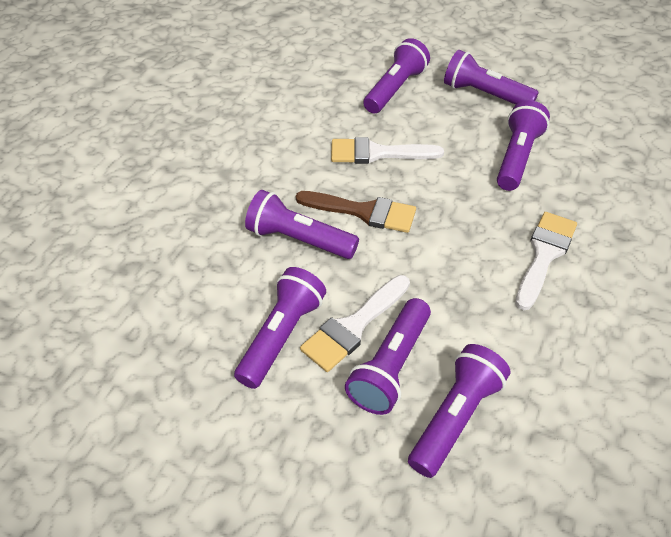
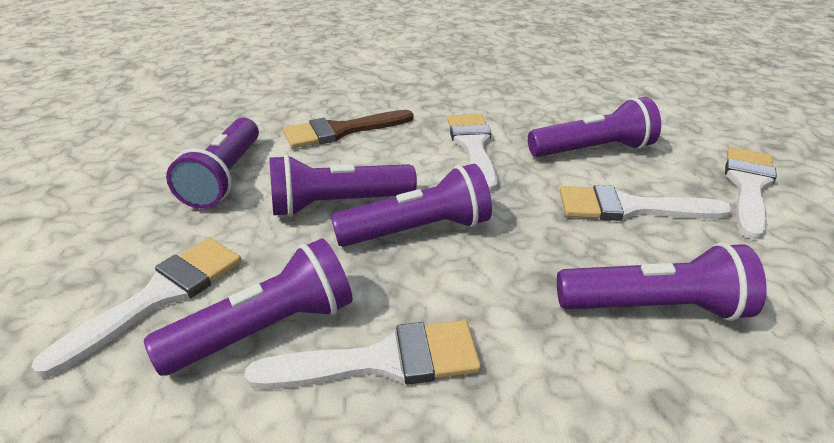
purple flashlight: [234,267,326,389] [245,190,359,259] [345,298,431,415] [363,38,430,114] [408,344,511,478] [444,50,539,105] [497,100,550,191] = 7 -> [144,238,353,376] [166,117,259,209] [269,154,417,217] [331,164,492,247] [528,97,661,157] [557,242,766,321] = 6
white brush: [300,275,410,372] [331,137,444,164] [515,212,577,310] = 3 -> [31,238,241,377] [244,320,481,389] [447,114,498,192] [560,185,732,221] [725,147,777,239] = 5

